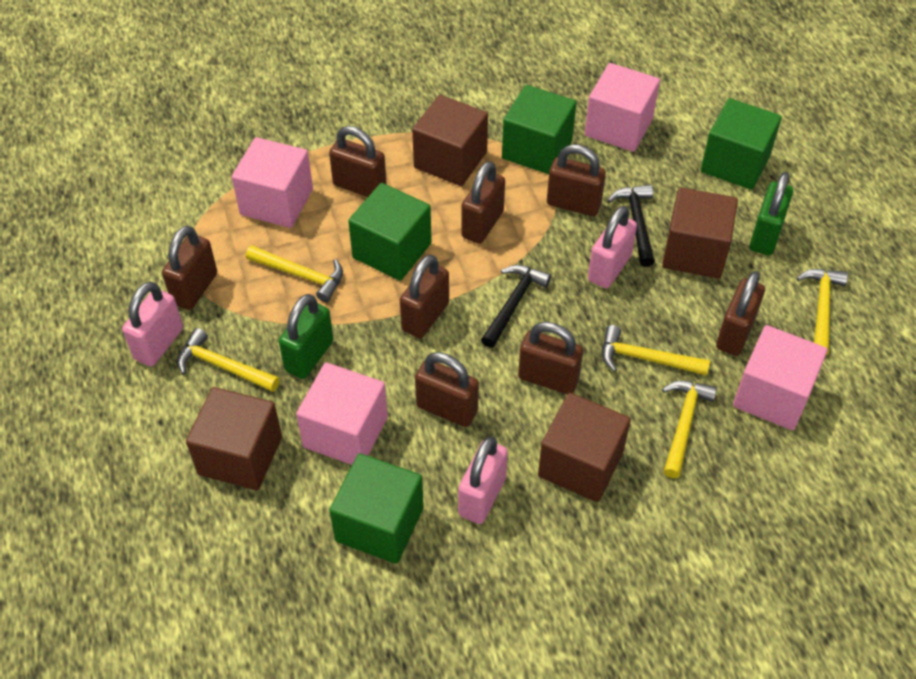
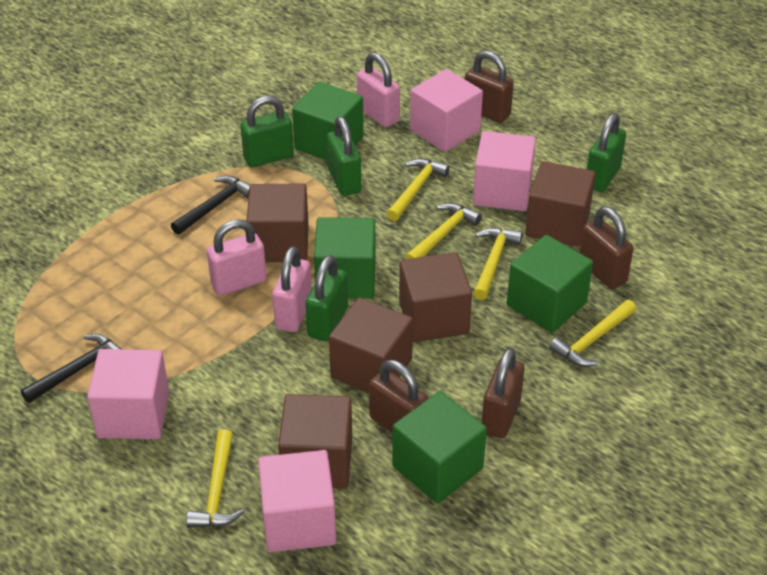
brown cube: [186,387,282,490] [412,95,488,186] [538,393,631,502] [662,187,738,279] = 4 -> [247,183,309,262] [278,394,352,489] [329,297,413,393] [399,252,472,342] [525,161,596,247] = 5
brown padlock: [162,226,217,310] [329,126,387,197] [400,255,449,338] [415,352,479,427] [461,161,505,244] [518,322,583,394] [547,144,606,216] [716,271,765,356] = 8 -> [369,360,429,433] [465,51,514,123] [482,348,525,438] [579,207,634,289] = 4
green padlock: [279,294,334,379] [750,172,793,255] = 2 -> [240,96,294,167] [305,255,348,341] [327,116,361,196] [587,113,626,192] = 4

